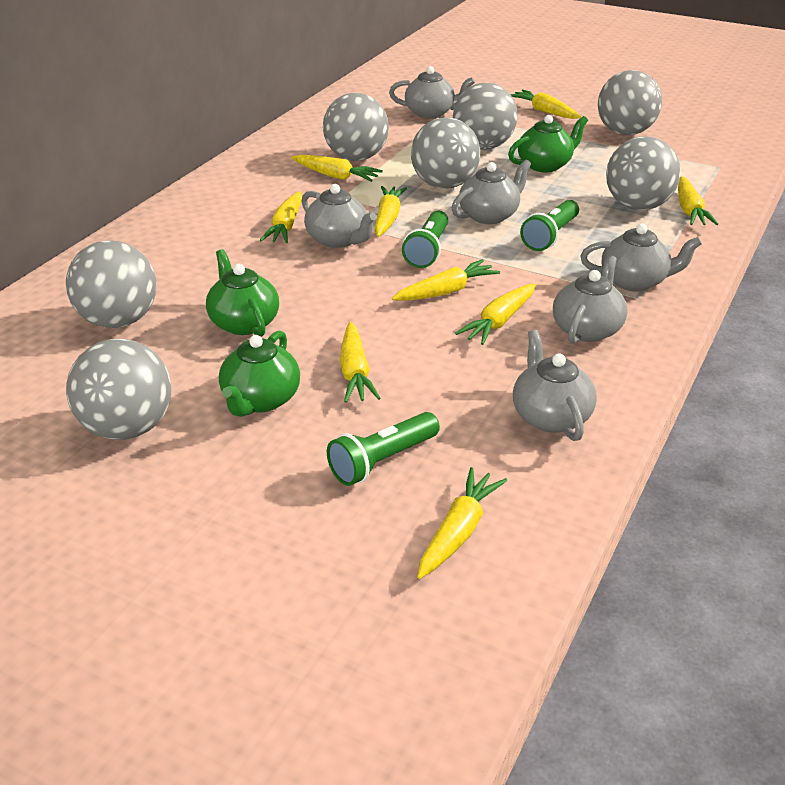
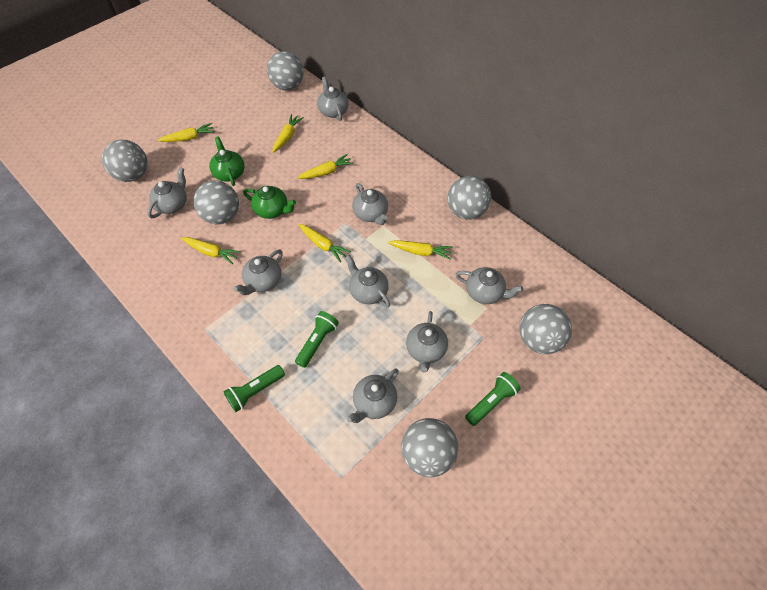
green teapot: [206,249,279,337] [219,331,300,417] [508,115,588,172] = 3 -> [209,136,245,186] [243,186,296,219] = 2
grey ball: [66,240,156,328] [66,339,171,440] [323,93,389,161] [411,117,480,189] [453,83,517,150] [598,70,662,135] [606,136,681,210] = 7 -> [102,140,148,182] [194,180,239,224] [267,51,304,90] [401,418,458,477] [447,176,491,219] [519,304,572,354] = 6
grey teapot: [302,184,377,248] [389,66,475,119] [452,160,531,224] [513,330,597,441] [553,255,628,344] [580,223,702,291] = 6 -> [147,167,187,219] [234,249,283,295] [317,76,349,121] [346,255,390,308] [347,368,399,423] [352,183,388,225] [406,311,448,372] [456,267,523,304] = 8
yellow carrot: [260,191,302,243] [291,154,383,182] [340,322,381,403] [374,186,407,237] [392,259,500,301] [417,467,507,579] [455,283,536,345] [510,90,581,119] [678,176,718,225] = 9 -> [157,123,215,142] [181,237,241,264] [272,114,304,153] [297,154,354,179] [298,224,351,262] [388,240,453,260] = 6

